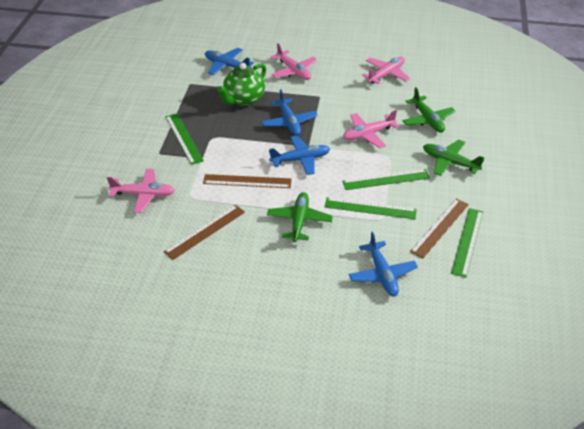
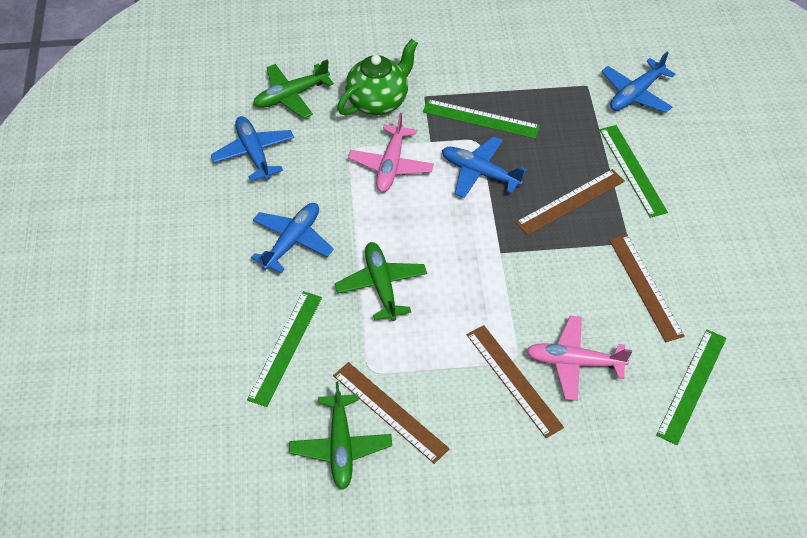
brown ruler: [164,205,245,260] [203,174,292,188] [410,198,469,258] = 3 -> [333,362,450,464] [466,325,564,438] [516,169,625,235] [609,234,685,342] = 4
pink plane: [107,169,175,213] [270,43,317,80] [343,110,400,148] [362,57,410,84] = 4 -> [348,112,434,192] [526,316,632,401] = 2

